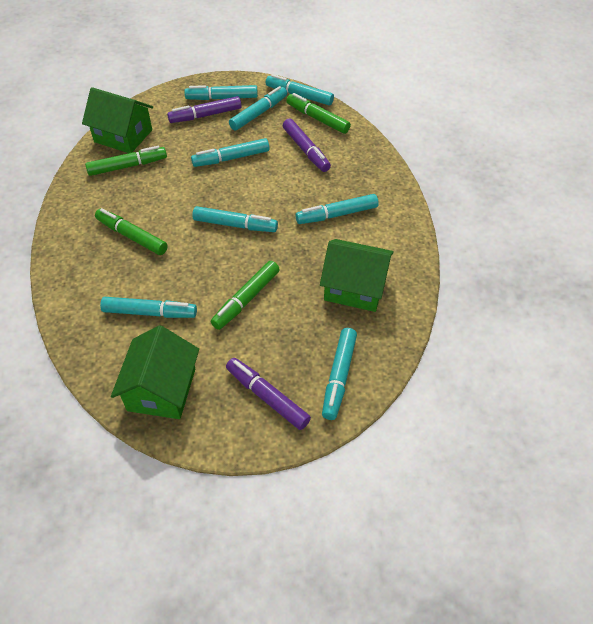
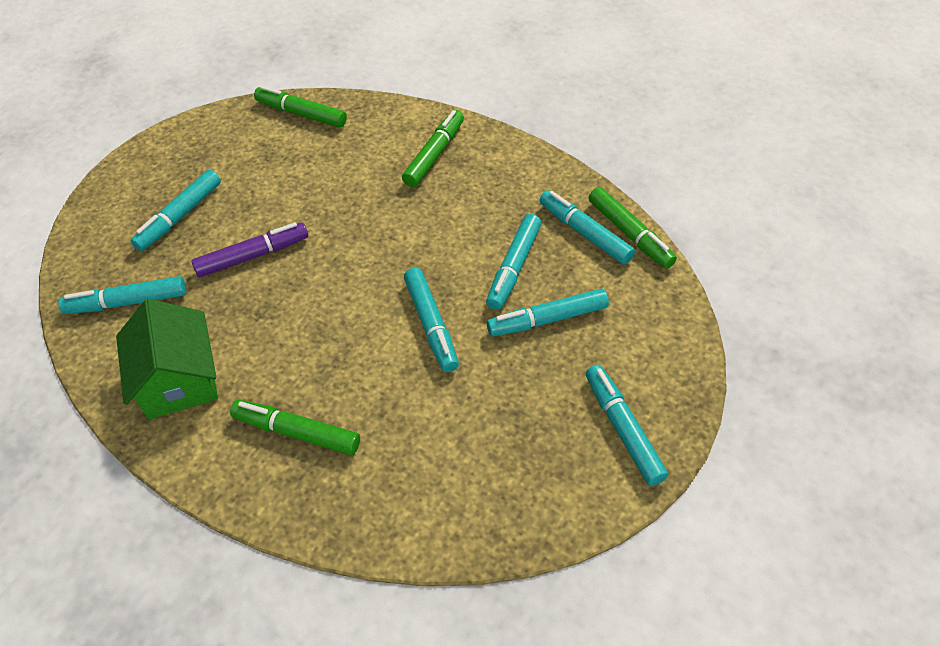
green house: [82,87,153,153] [111,325,199,419] [320,239,394,312] = 3 -> [116,299,218,419] = 1
purple marker: [167,96,242,123] [226,358,311,430] [283,118,331,172] = 3 -> [192,222,308,277] = 1
turquoise marker: [100,297,197,318] [184,85,258,100] [191,138,269,167] [192,206,278,232] [229,86,287,130] [266,74,334,105] [295,194,379,224] [322,328,357,420] = 8 -> [58,276,186,314] [131,170,221,251] [404,268,459,372] [486,214,542,310] [487,288,609,337] [539,190,635,265] [586,365,668,486] = 7

